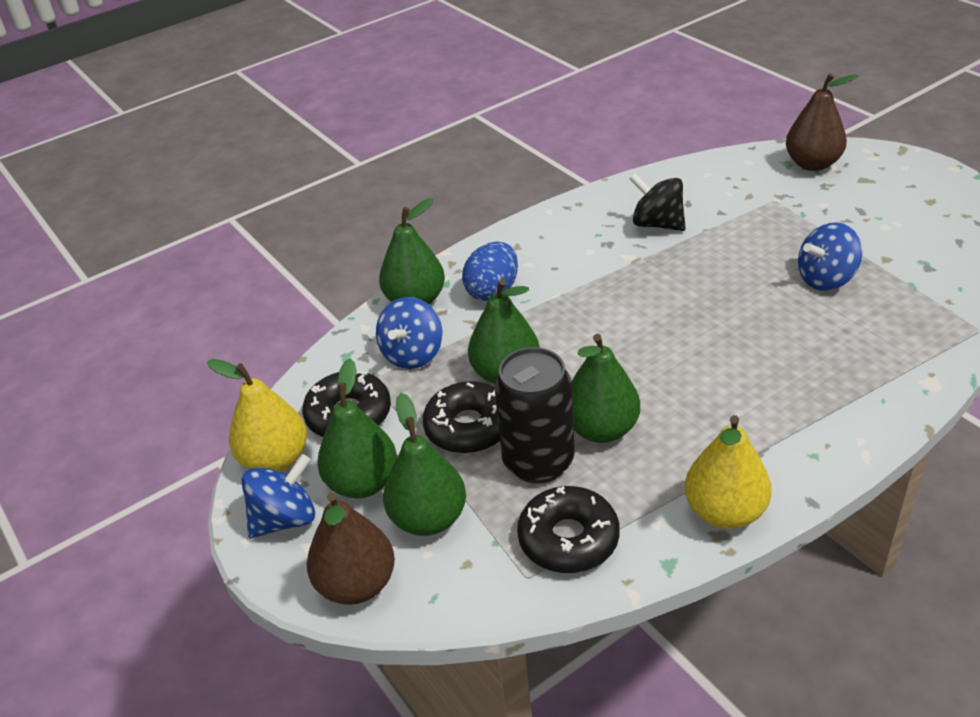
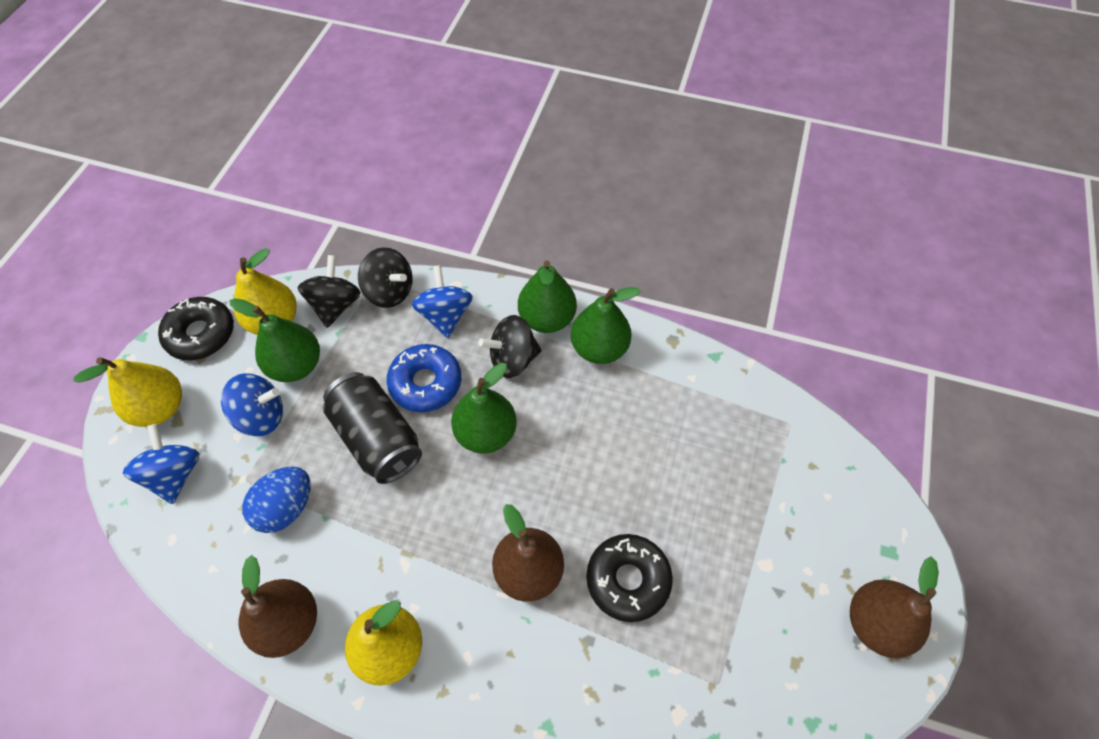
black donut: [302,370,391,437] [423,381,500,454] [517,486,620,573] = 3 -> [158,297,234,360] [586,534,673,622] = 2
black spinning top: [629,173,686,231] = 1 -> [297,255,361,328] [358,247,413,308] [479,315,542,378] = 3
blue donut: none = 0 -> [387,344,461,412] = 1
brown pear: [307,492,395,605] [786,74,859,171] = 2 -> [239,555,317,658] [492,504,564,602] [850,557,939,658] = 3
green pear: [317,358,397,498] [379,198,445,305] [383,393,466,536] [468,279,540,384] [572,334,640,443] = 5 -> [229,298,320,382] [451,363,517,454] [518,261,577,333] [571,287,640,364] = 4
yellow pear: [207,359,307,472] [685,415,772,529] = 2 -> [74,357,182,427] [234,248,297,335] [345,600,422,686] = 3

